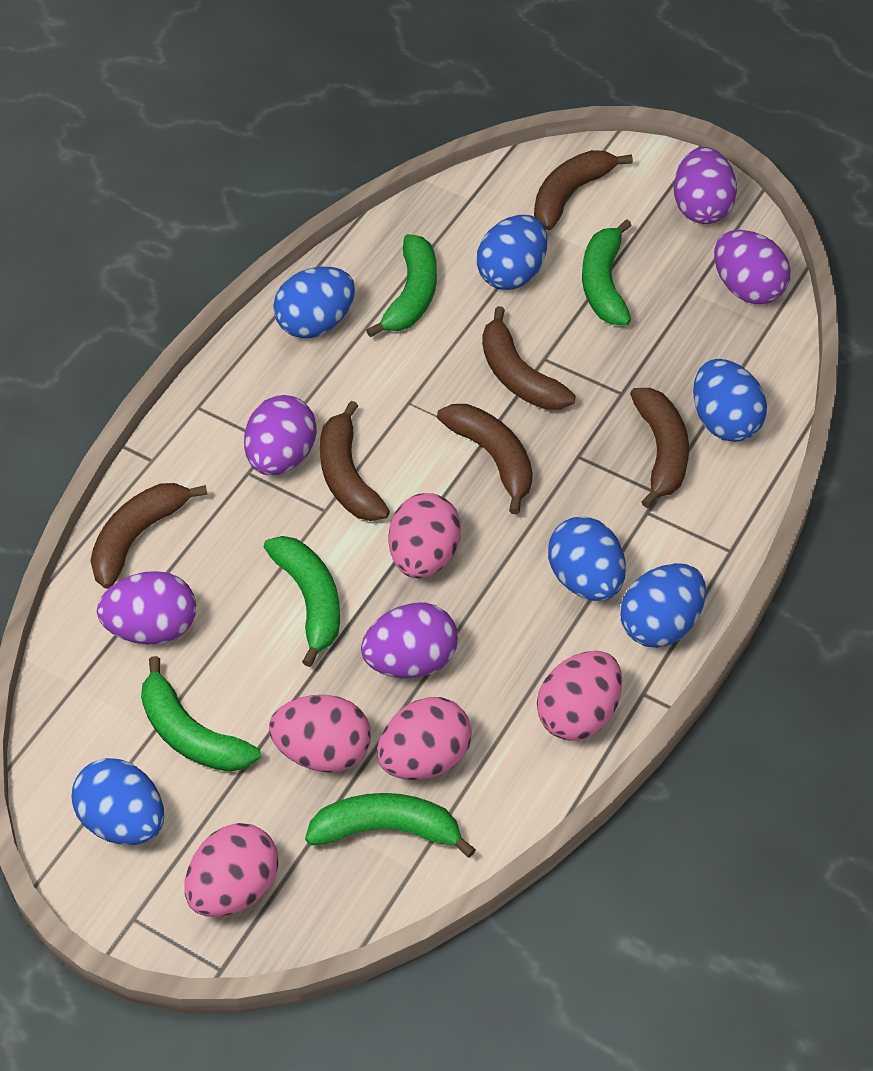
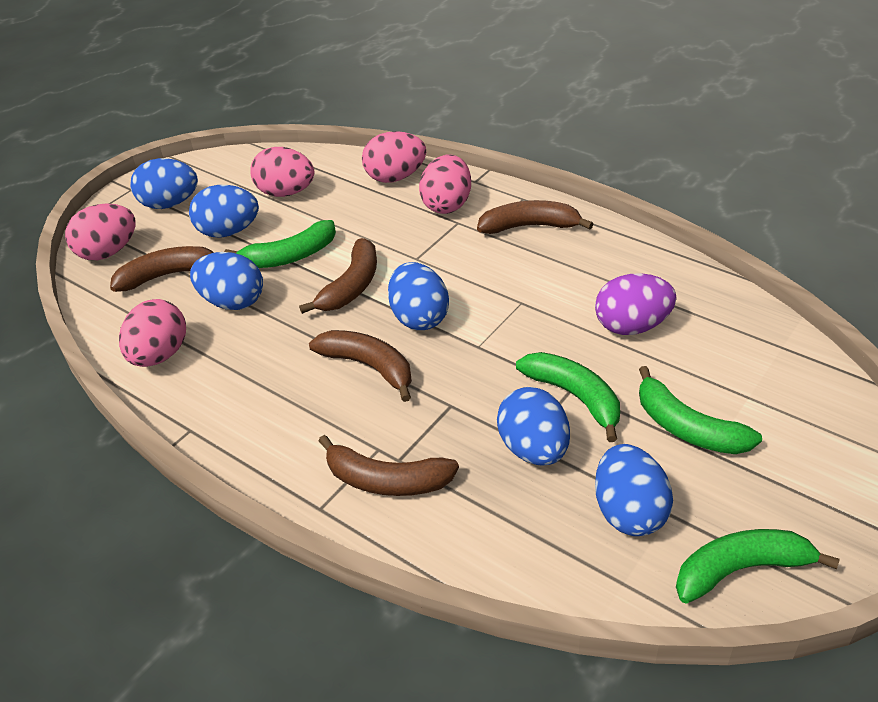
brown banana: [90,483,207,589] [320,401,390,521] [437,404,533,515] [482,306,576,410] [534,150,633,230] [630,388,689,508] = 6 -> [110,246,214,292] [299,238,377,314] [309,330,412,402] [319,435,459,496] [477,200,593,234] = 5
green banana: [141,656,260,772] [264,536,340,667] [305,793,476,858] [366,234,437,337] [582,219,632,325] = 5 -> [224,220,336,268] [516,352,620,442] [639,366,762,454] [676,529,840,604] = 4
purple egg: [97,571,196,645] [244,395,317,475] [361,602,458,678] [674,147,737,224] [714,230,790,304] = 5 -> [595,273,676,335] = 1

